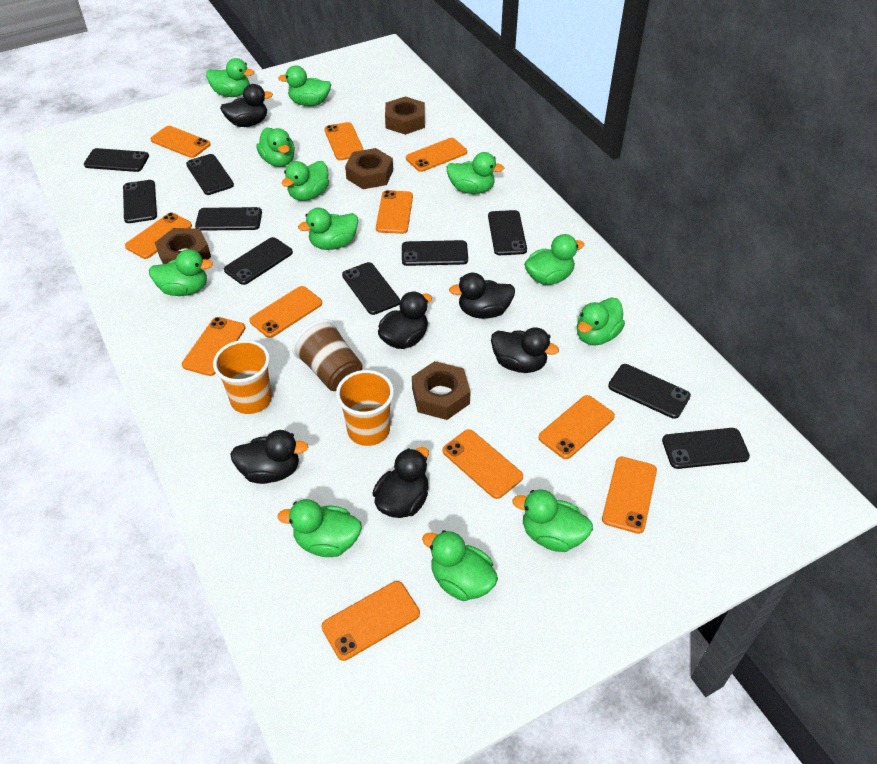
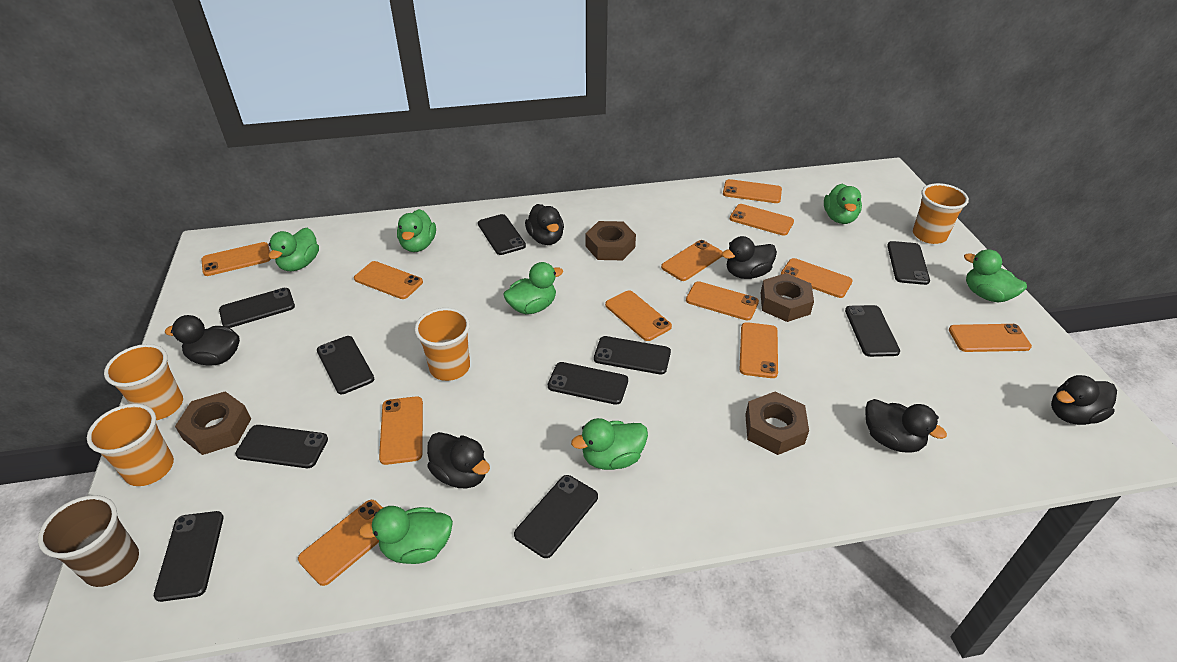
green duck: [149,249,213,296] [206,58,254,97] [256,128,295,167] [277,499,362,557] [278,65,331,106] [282,161,329,201] [298,208,358,250] [422,530,498,601] [447,152,504,194] [513,489,593,552] [524,234,584,285] [577,298,625,345] = 12 -> [268,228,319,271] [359,506,453,564] [397,209,436,252] [503,262,563,314] [571,418,648,470] [824,184,862,224] [964,249,1027,302] = 7
orange cup: [213,340,272,414] [336,370,394,446] = 2 -> [87,404,174,486] [104,344,183,420] [415,308,470,381] [913,183,969,244] = 4
orange phone: [125,213,192,259] [151,126,211,158] [182,317,246,376] [249,286,322,338] [321,581,420,661] [324,122,364,160] [376,190,413,234] [406,138,467,172] [443,429,523,499] [539,395,615,459] [602,457,657,534] = 11 -> [201,242,271,276] [298,500,383,586] [354,261,423,299] [379,396,423,465] [605,290,672,341] [661,240,723,281] [686,281,759,320] [723,179,782,203] [730,204,794,236] [740,322,778,378] [781,258,853,298] [949,324,1032,352] = 12

